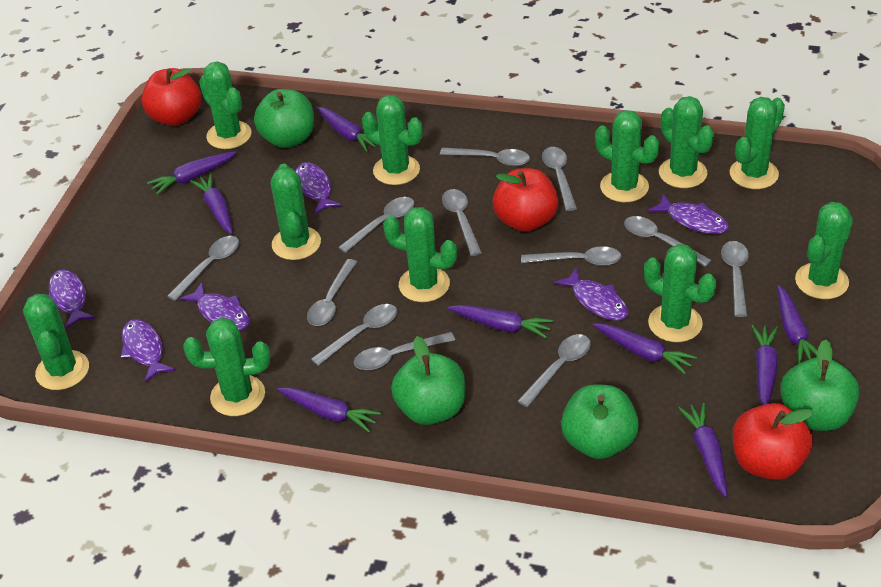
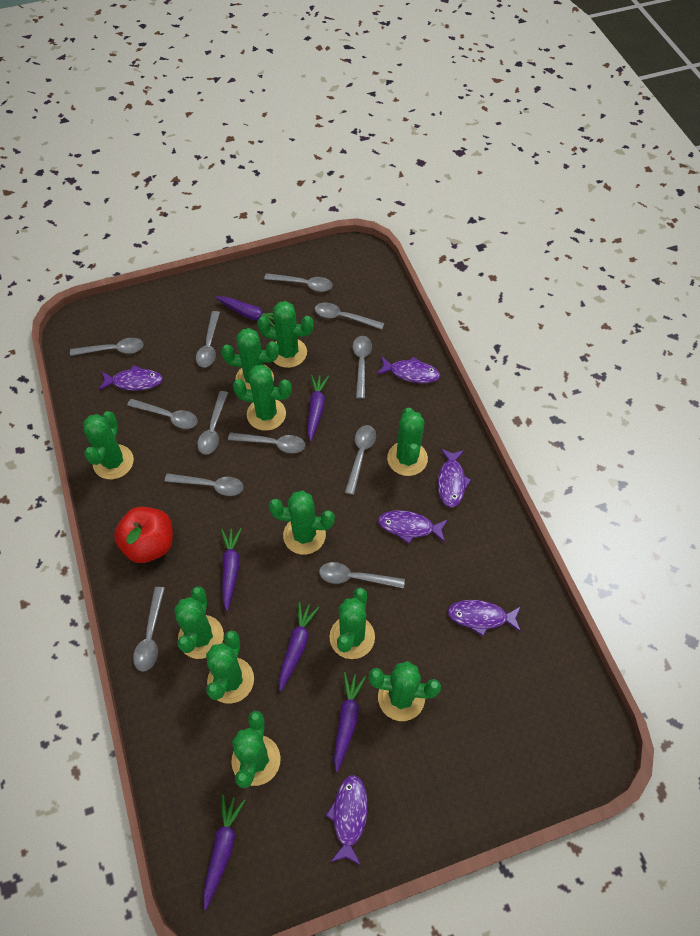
green apple: [254,89,314,148] [391,336,465,425] [561,385,639,459] [780,339,860,431] = 4 -> none = 0
purple carrot: [147,151,237,195] [190,173,233,234] [277,387,381,432] [316,107,376,152] [448,305,554,339] [593,323,697,374] [678,403,727,497] [751,325,778,405] [777,285,818,364] = 9 -> [203,795,246,910] [215,296,275,327] [221,528,241,611] [279,601,319,692] [307,374,329,442] [334,672,366,772] = 6
red apple: [142,68,201,126] [493,168,559,232] [733,403,813,480] = 3 -> [114,507,173,563] = 1

